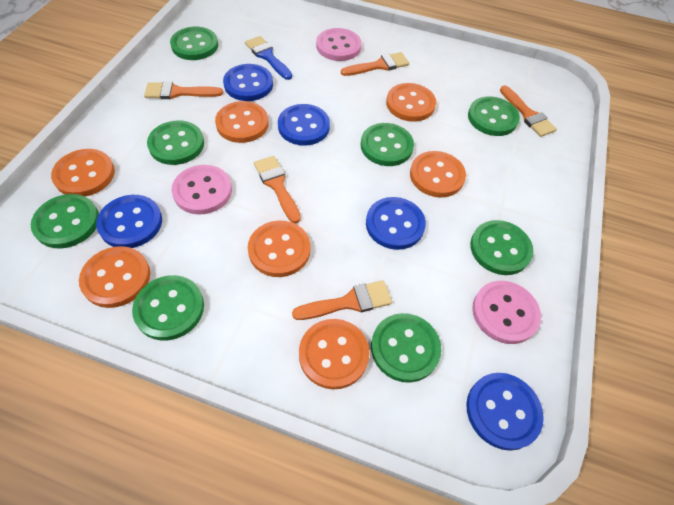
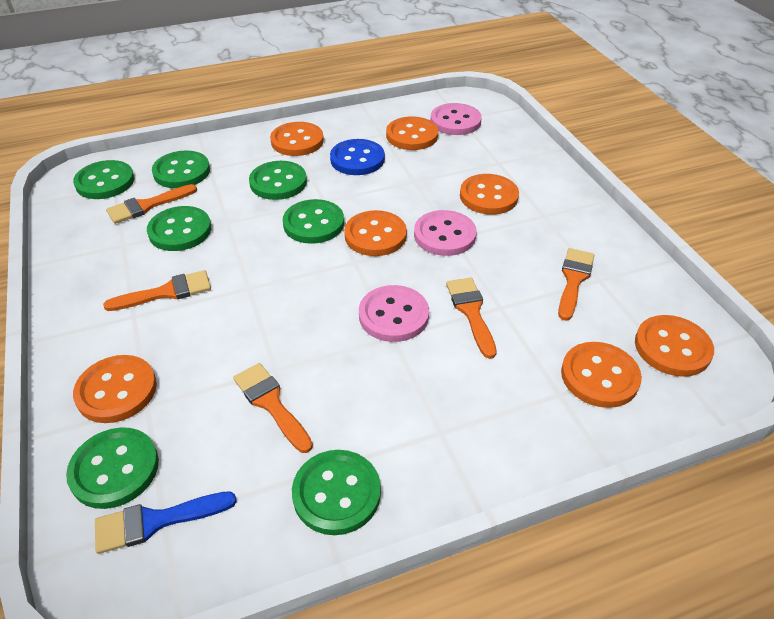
blue button: [96,195,162,248] [223,64,273,101] [278,104,330,145] [366,197,426,250] [466,373,544,451] = 5 -> [330,139,385,175] = 1
green button: [31,194,99,249] [132,275,204,341] [147,121,204,165] [170,27,218,60] [361,123,414,166] [371,313,441,383] [468,96,520,136] [470,220,533,275] = 8 -> [66,427,159,509] [73,160,134,199] [147,206,211,251] [152,150,210,188] [249,161,307,200] [283,199,344,244] [292,450,381,535] = 7

